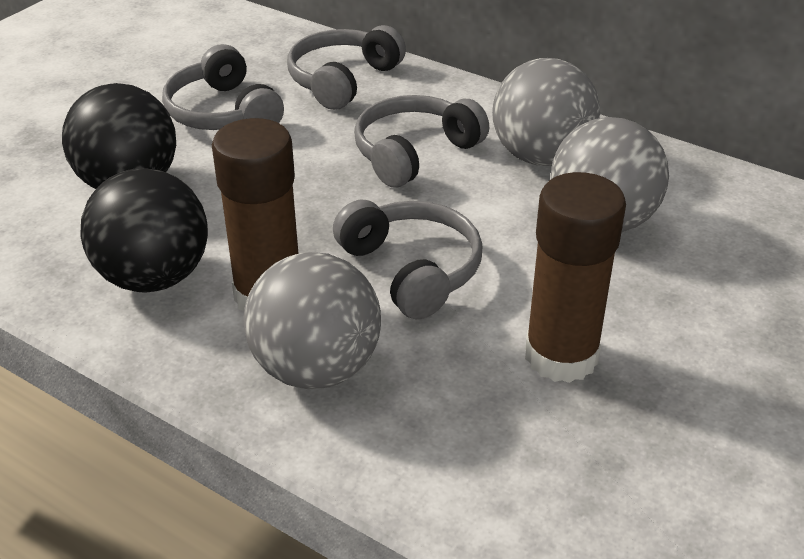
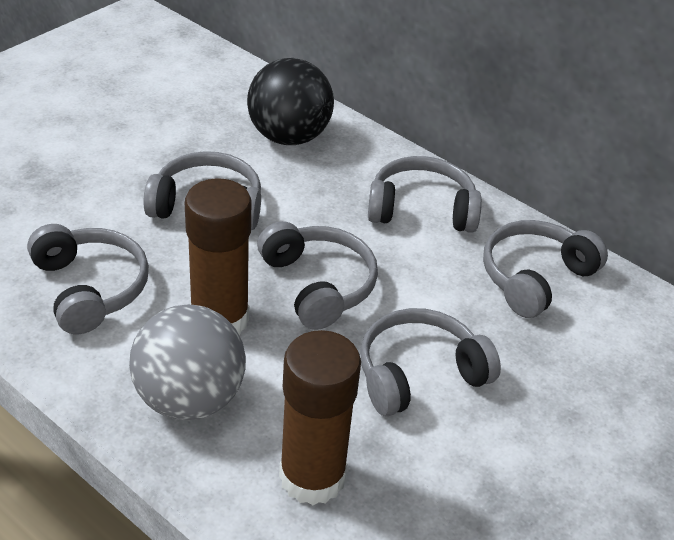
black ball: [62,83,176,189] [81,168,208,292] = 2 -> [247,58,334,145] = 1
grey ball: [243,252,381,389] [492,58,600,166] [551,117,669,232] = 3 -> [129,304,246,420] = 1
grey headphones: [162,44,284,130] [287,25,406,110] [333,200,482,319] [354,95,489,188] = 4 -> [27,224,149,334] [143,151,261,230] [257,221,378,330] [360,308,501,416] [368,156,482,233] [483,220,608,318] = 6

